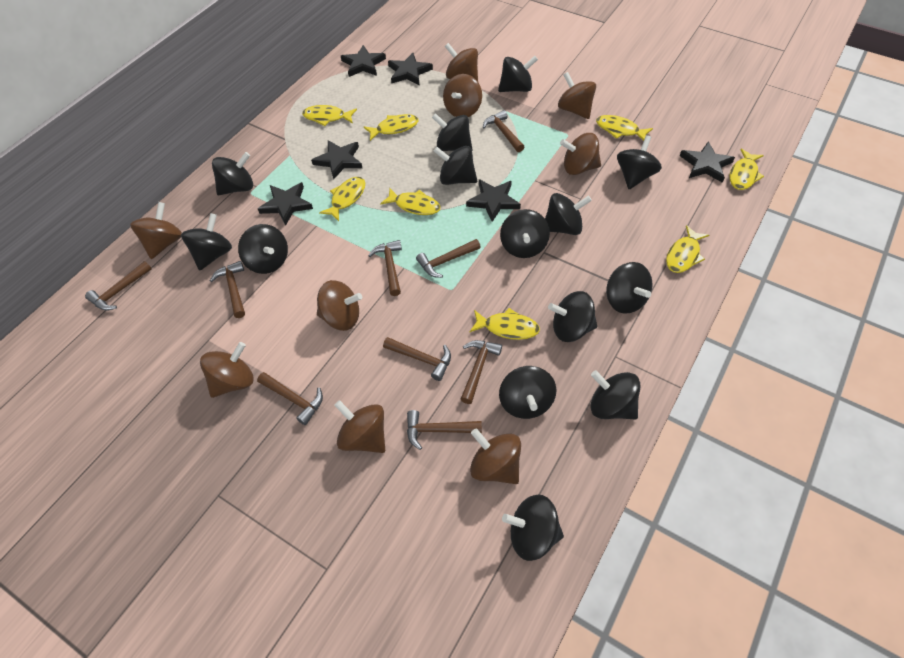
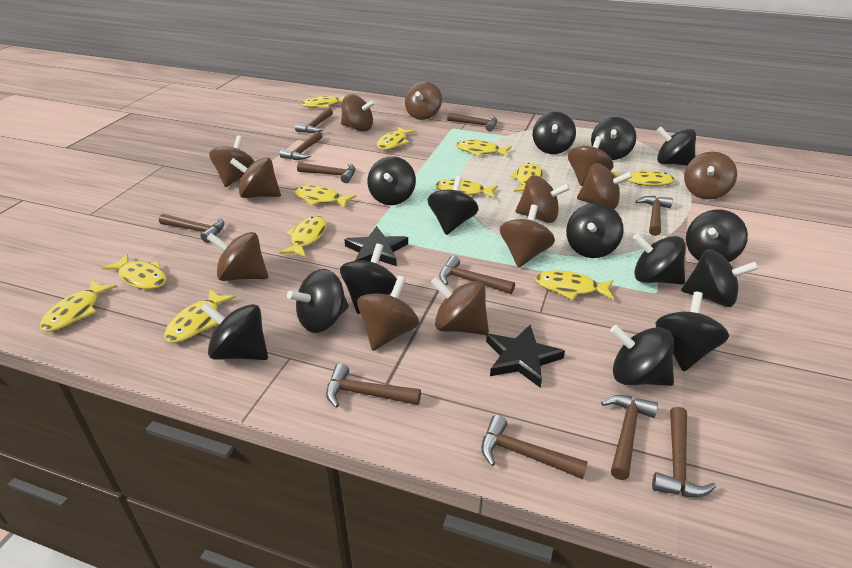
black star: [258,182,313,226] [311,140,362,180] [341,45,386,77] [388,53,433,86] [466,179,521,222] [680,141,735,183] = 6 -> [344,226,408,266] [486,324,565,388] = 2
brown hammer: [85,261,152,311] [210,261,245,318] [257,372,323,425] [368,240,402,296] [383,337,451,381] [407,410,482,450] [416,239,481,278] [461,340,502,404] [483,110,524,152] = 9 -> [159,214,224,243] [279,131,322,160] [295,108,333,133] [297,162,356,183] [326,363,421,408] [439,256,515,294] [447,112,497,132] [481,415,588,479] [601,395,658,480] [636,196,673,236] [652,407,716,497] = 11
brown spinning top: [130,202,182,259] [200,342,254,398] [317,280,362,331] [334,400,385,453] [443,74,482,117] [445,43,478,81] [470,428,521,484] [558,72,596,119] [560,133,601,175] = 9 -> [206,232,268,281] [209,136,255,187] [230,157,281,198] [341,94,375,132] [357,276,419,351] [405,82,442,120] [431,277,489,335] [500,204,555,268] [515,175,570,223] [568,136,614,186] [577,163,633,209] [684,151,737,199] = 12
yellow fish: [302,105,357,126] [319,177,365,221] [364,114,418,141] [380,188,441,215] [470,308,540,340] [596,115,653,141] [666,225,709,273] [730,149,764,190] = 8 -> [40,279,117,332] [102,254,167,289] [164,289,236,343] [279,216,327,258] [294,185,356,208] [301,95,346,108] [377,127,415,150] [435,179,498,199] [456,140,512,157] [510,163,543,192] [535,271,614,300] [612,170,675,186] = 12

